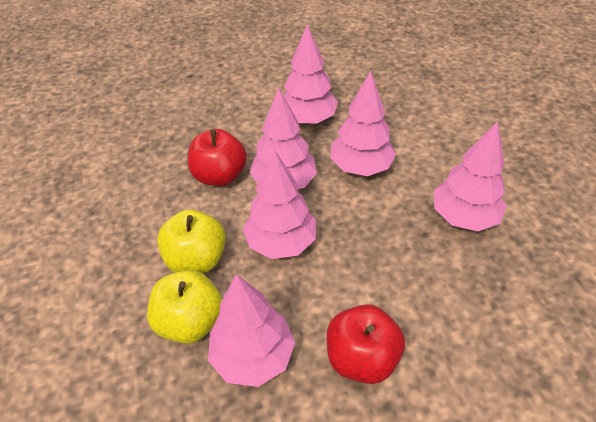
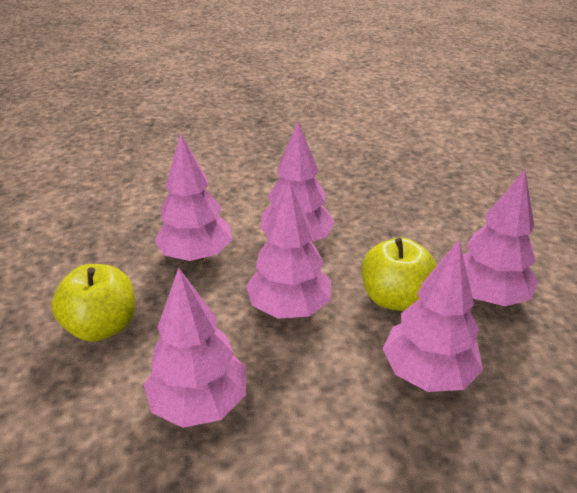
red apple: [188,129,247,186] [326,304,405,384] = 2 -> none = 0

